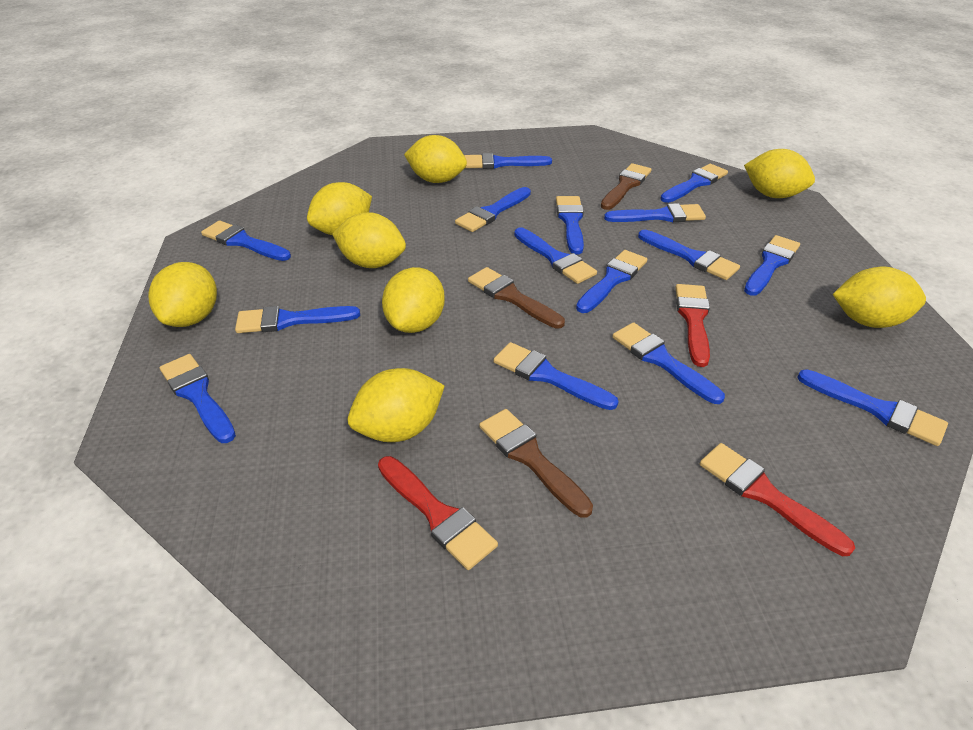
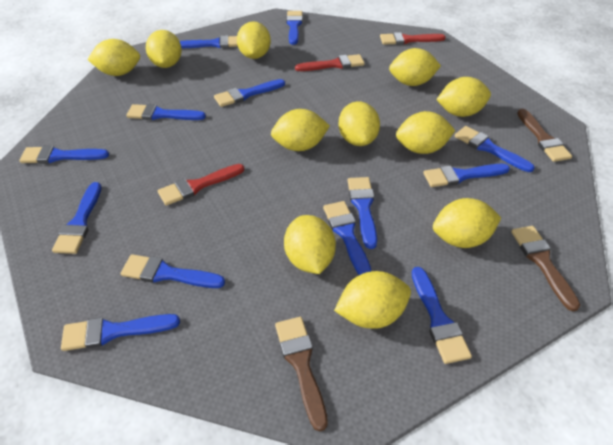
blue brush: [160,354,236,443] [201,221,291,261] [235,306,360,333] [455,187,531,232] [464,153,552,169] [493,342,618,410] [514,228,597,284] [556,196,584,254] [576,250,647,313] [604,203,706,222] [612,322,725,404] [638,230,740,280] [660,164,728,203] [744,235,800,296] [797,369,948,446] = 15 -> [19,145,109,164] [52,182,101,254] [61,314,180,351] [121,254,225,288] [126,104,206,120] [179,35,238,48] [214,79,285,107] [286,11,303,45] [323,201,371,275] [348,177,377,249] [412,267,472,364] [423,164,510,187] [454,126,535,172] = 13
yellow lemon: [148,262,217,327] [307,182,372,235] [332,212,406,268] [348,368,445,442] [382,267,445,333] [404,135,467,183] [744,149,815,198] [833,267,926,328] = 8 -> [87,39,140,76] [146,30,182,68] [237,21,271,59] [271,109,330,151] [284,215,336,274] [334,271,411,329] [338,102,380,146] [389,48,441,86] [396,111,455,154] [433,198,501,248] [436,77,491,117] = 11

